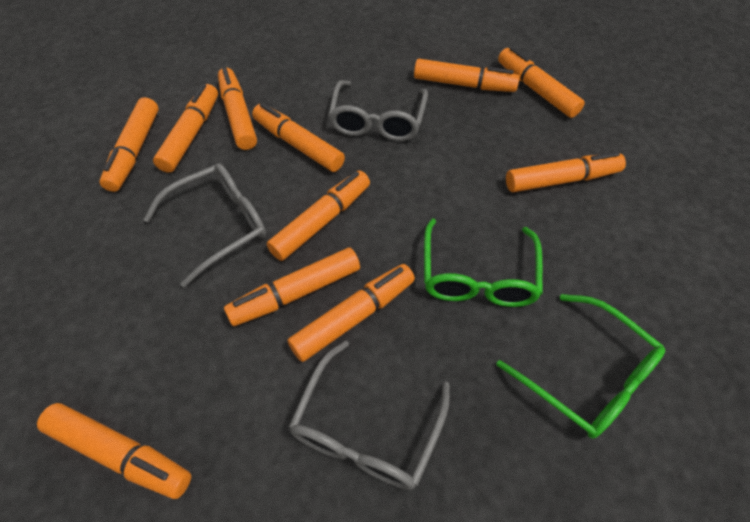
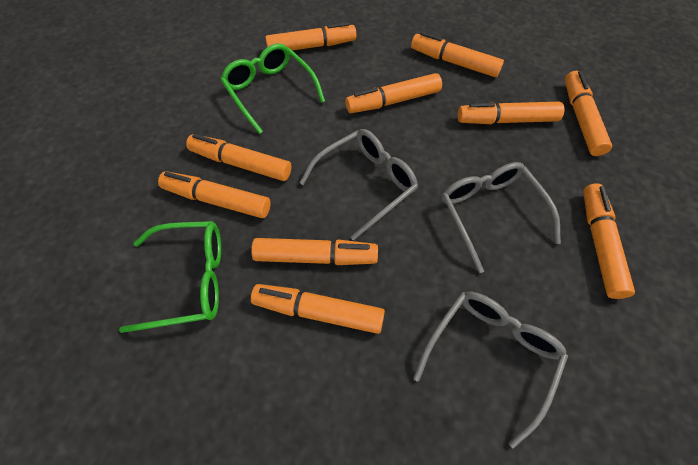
orange marker: [37,403,191,499] [99,97,159,192] [153,84,218,173] [218,67,257,150] [224,248,360,326] [252,103,345,172] [267,171,370,261] [288,264,415,362] [414,59,520,92] [498,47,585,118] [506,152,626,192] = 11 -> [158,171,271,218] [186,134,291,181] [251,238,378,265] [251,284,385,334] [265,22,356,51] [345,73,442,113] [411,32,504,77] [458,102,564,124] [565,71,612,156] [583,183,635,299] = 10

